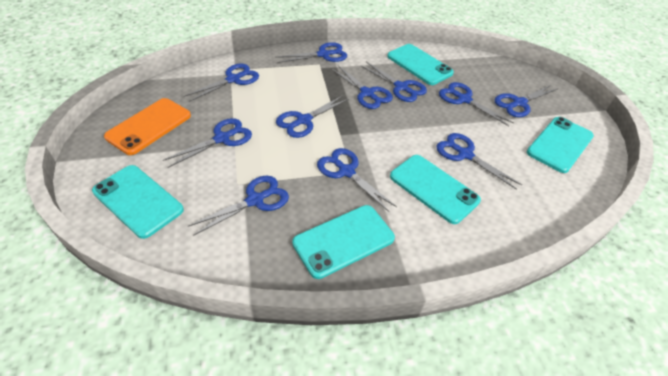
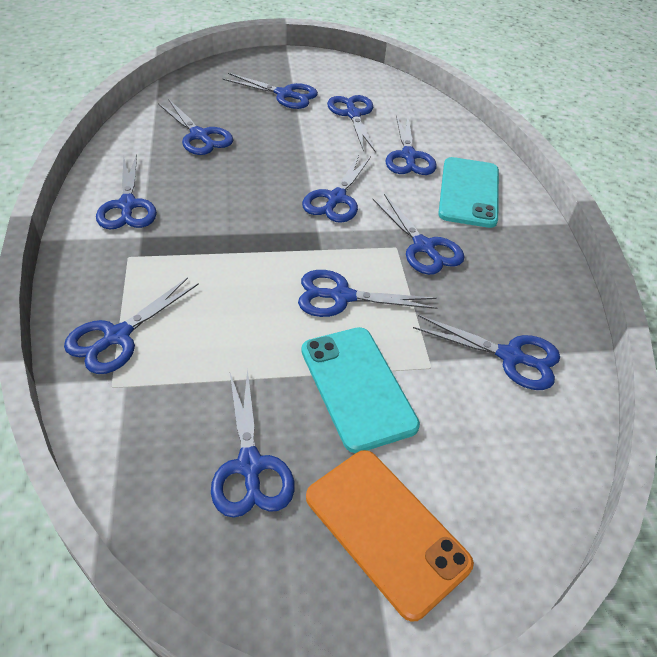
turquoise phone: [92,165,184,239] [292,205,395,279] [387,44,454,85] [390,155,481,224] [527,117,594,173] = 5 -> [301,327,420,453] [438,157,499,228] = 2

